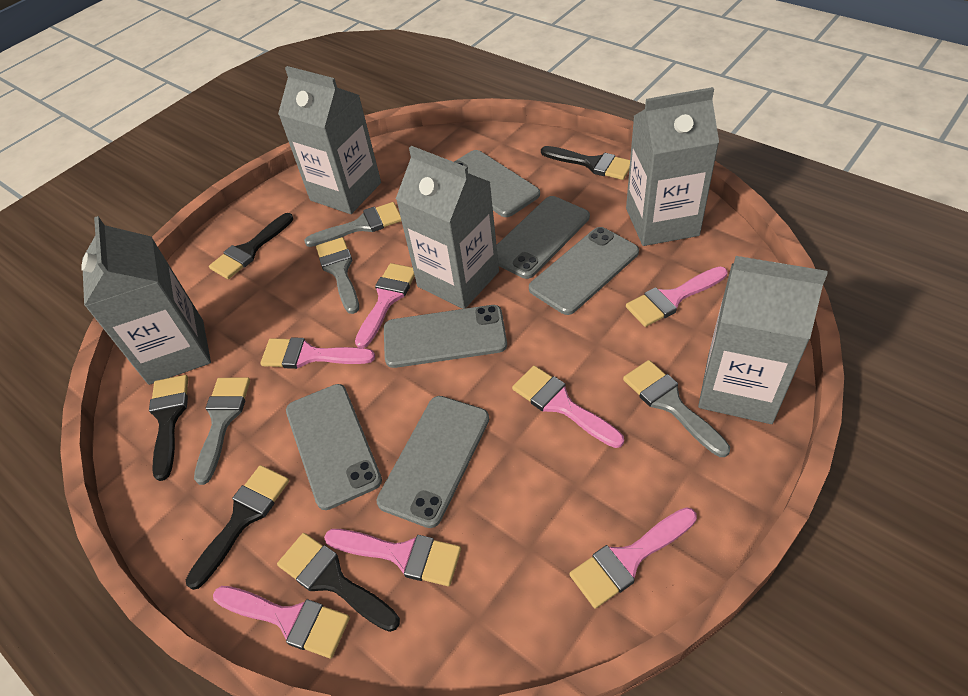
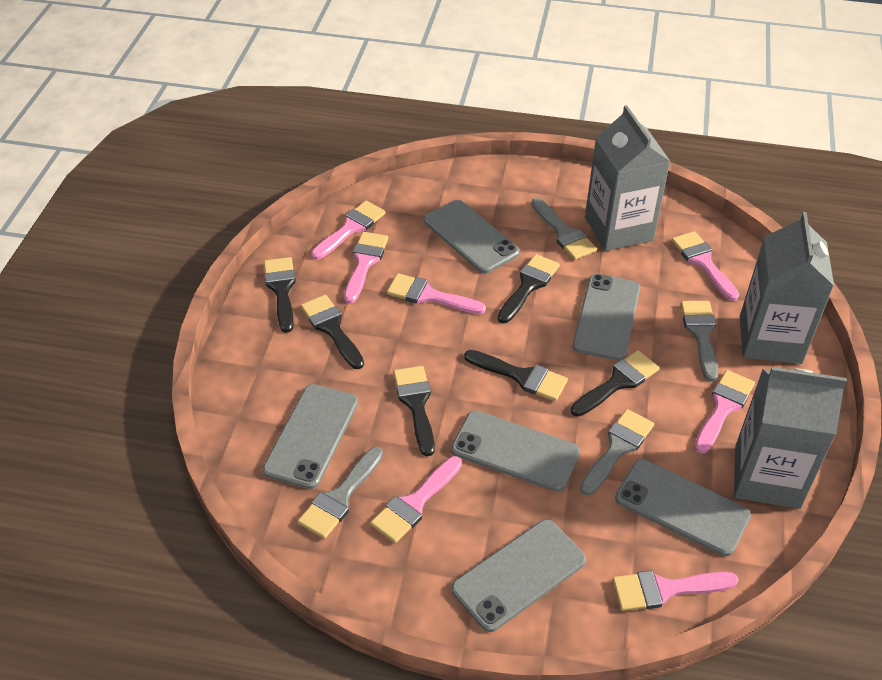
black brush: [149,375,188,481] [186,465,289,590] [209,213,293,279] [277,533,400,632] [541,146,630,180] = 5 -> [264,257,296,333] [301,295,364,369] [393,366,435,456] [464,350,568,401] [498,254,560,323] [571,350,659,417] = 6
grey carton: [81,216,211,385] [278,66,381,214] [396,146,499,309] [626,87,719,246] [698,256,828,424] = 5 -> [585,105,671,251] [734,367,847,509] [740,212,834,364] = 3

